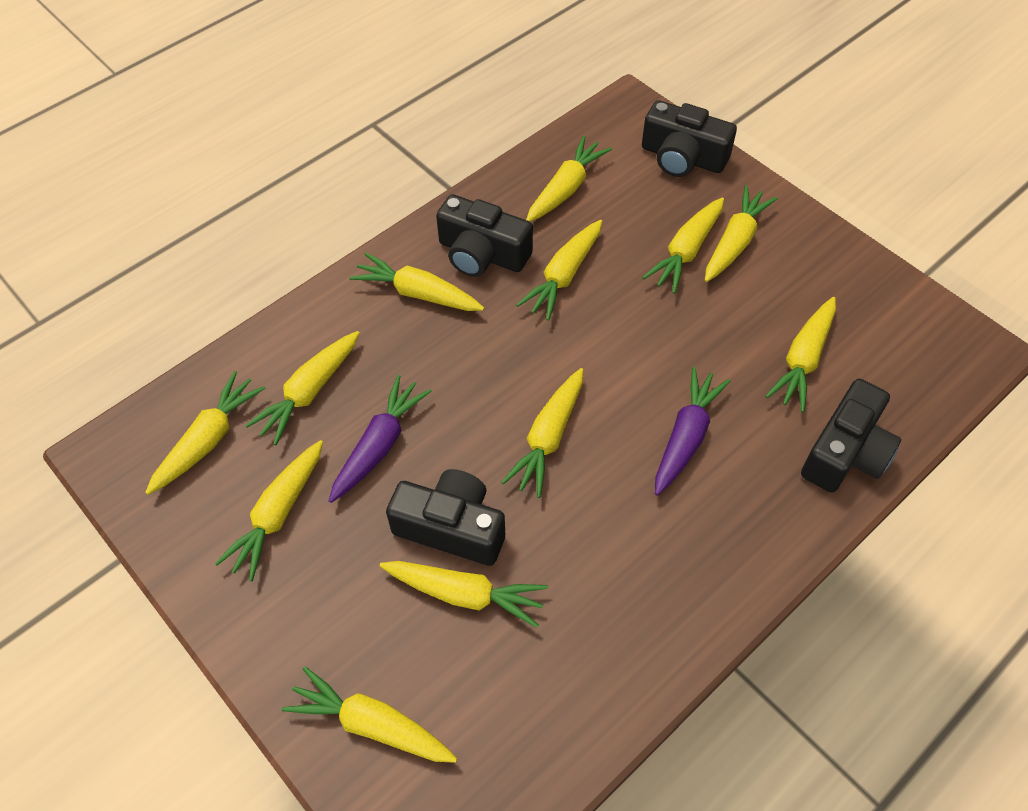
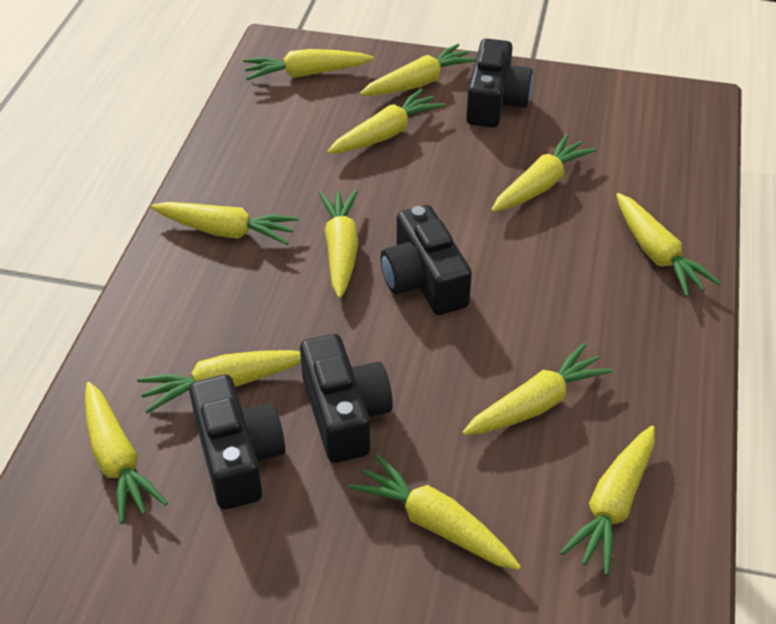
purple carrot: [329,375,432,503] [655,366,730,496] = 2 -> none = 0

